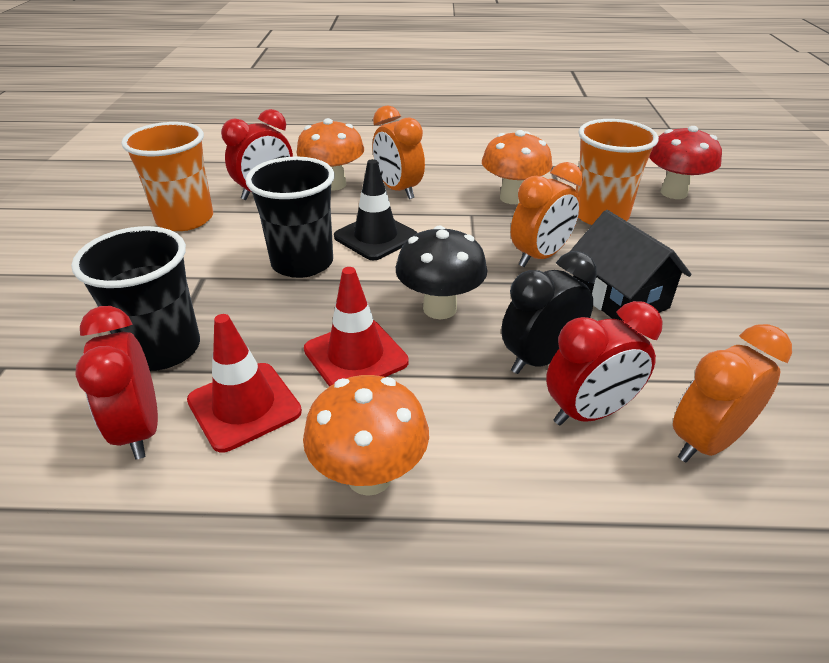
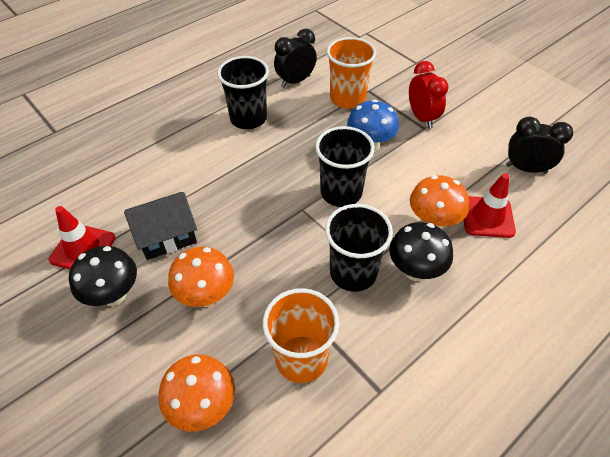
black clock: [501,251,597,374] = 1 -> [274,29,317,87] [506,116,573,173] = 2
black cup: [71,226,200,371] [245,157,335,278] = 2 -> [217,56,269,129] [315,126,375,207] [325,204,393,292] = 3
black mushroom: [396,226,488,319] = 1 -> [69,246,137,306] [389,222,453,281] = 2
black traffic cone: [334,159,417,261] = 1 -> none = 0
blue mushroom: none = 0 -> [347,99,399,152] = 1
orange clock: [373,106,425,199] [511,162,583,267] [673,324,792,462] = 3 -> none = 0
red clock: [75,306,158,459] [221,109,293,200] [546,301,663,426] = 3 -> [409,61,449,129] = 1
red mushroom: [649,126,722,199] = 1 -> none = 0

